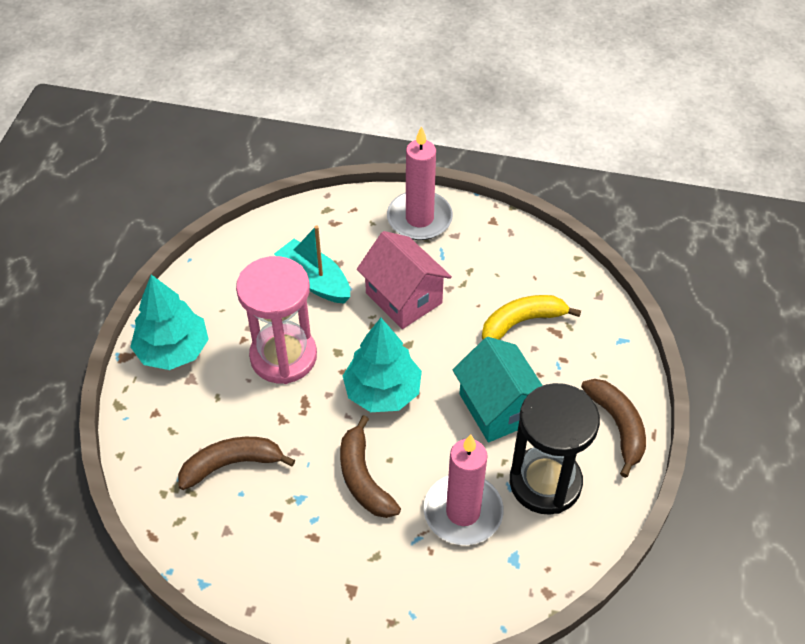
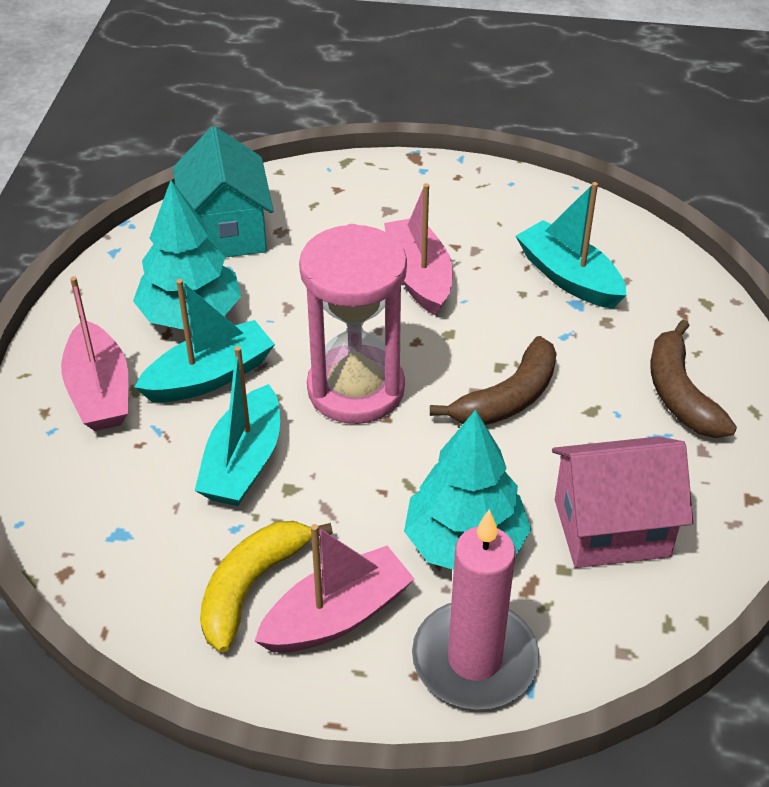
black hourglass: [510,383,600,515] = 1 -> none = 0
brown banana: [178,437,295,490] [340,415,401,518] [581,379,646,478] = 3 -> [430,336,557,425] [650,320,737,438] = 2
pink boat: none = 0 -> [61,276,128,431] [254,524,414,653] [384,183,453,316] = 3
pink candle: [387,126,453,240] [424,434,504,545] = 2 -> [412,509,540,710] = 1
turquoise boat: [274,226,350,304] = 1 -> [134,279,275,402] [195,346,280,506] [516,182,627,309] = 3

